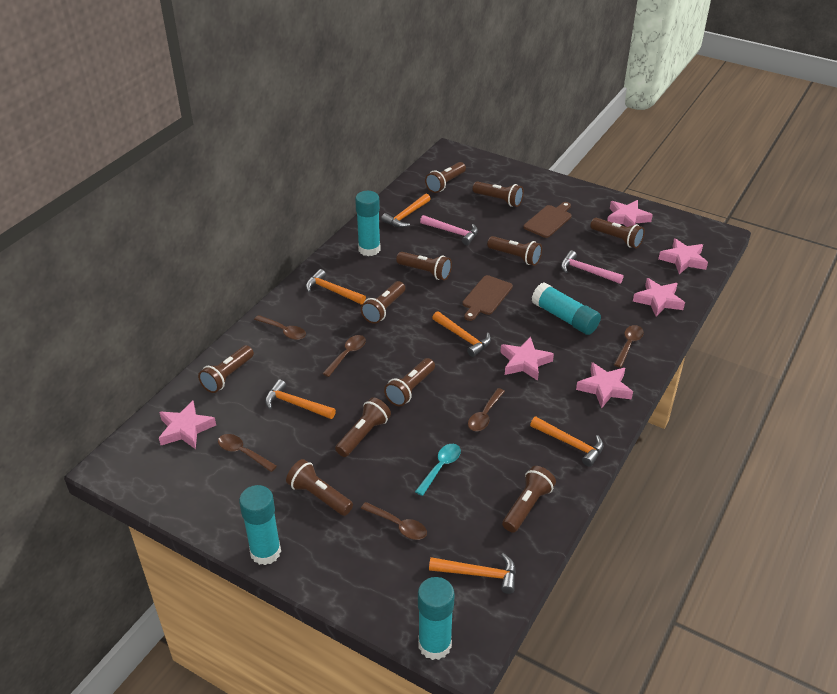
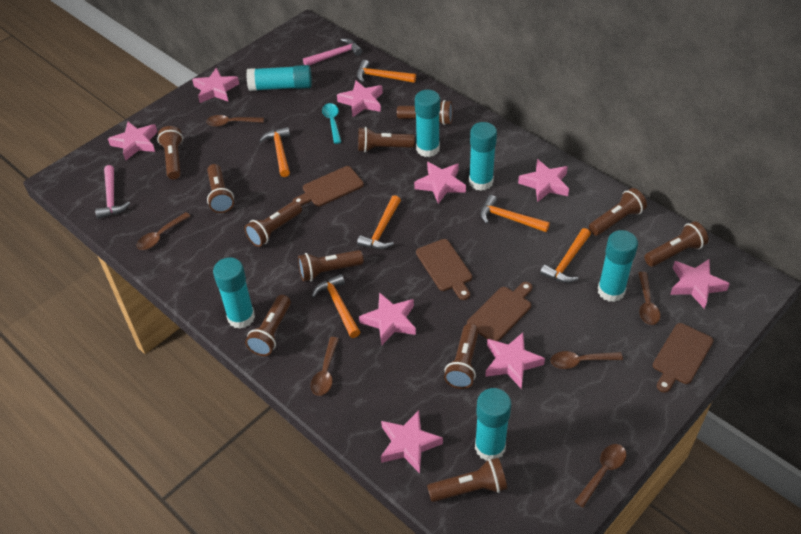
brown cutting board: [462,275,513,321] [523,202,572,238] = 2 -> [293,166,364,207] [416,239,472,300] [467,282,532,341] [653,323,714,393] = 4
pink star: [159,400,216,449] [500,337,554,381] [576,362,633,409] [607,200,653,227] [633,278,685,317] [658,238,708,274] = 6 -> [108,122,158,160] [192,68,239,103] [337,80,383,117] [359,292,416,345] [381,410,443,473] [414,162,466,204] [485,332,545,388] [518,159,569,202] [670,259,730,309] = 9
turquoise glue stick: [239,485,281,565] [355,191,381,256] [418,577,455,660] [532,283,601,335] = 4 -> [213,257,255,329] [246,65,312,91] [415,90,440,157] [469,122,497,191] [475,388,511,461] [598,230,638,302] = 6

